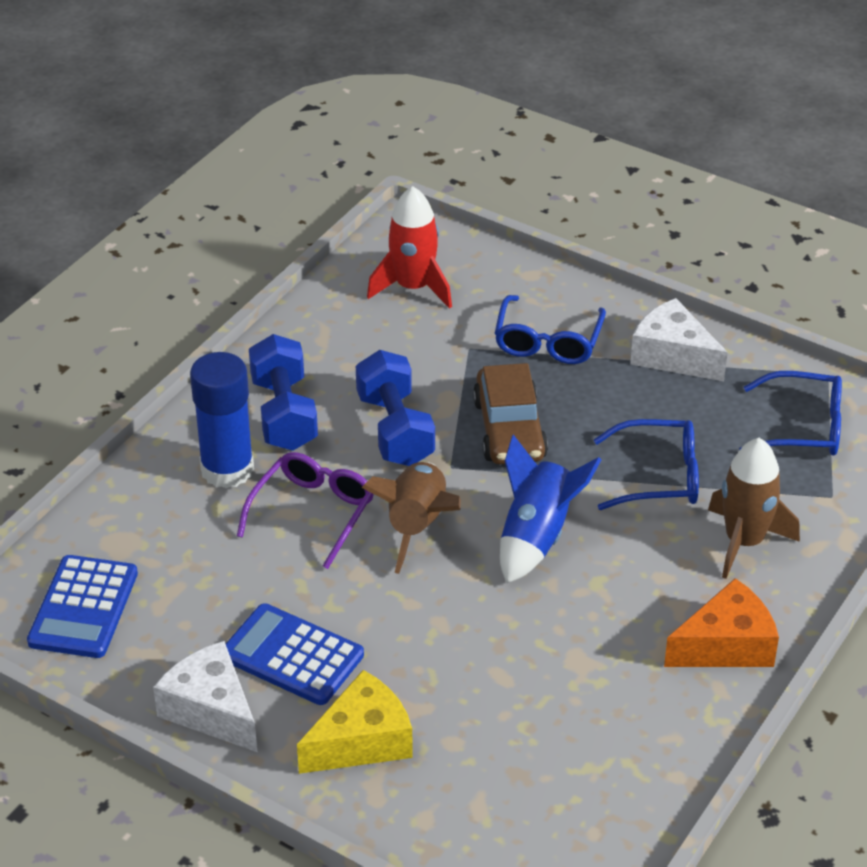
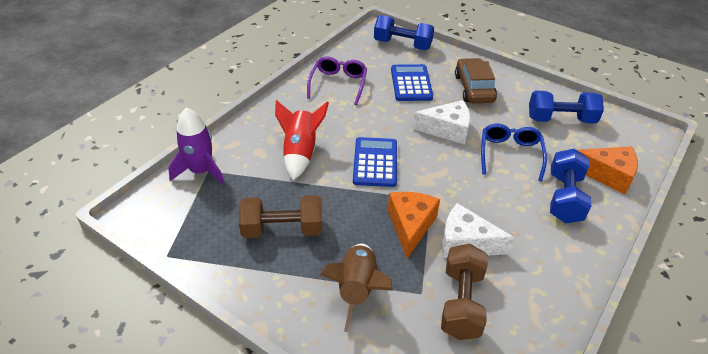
blue dumbbell: [249,334,318,451] [356,350,435,466] = 2 -> [374,15,434,50] [529,91,604,124] [550,149,591,223] = 3
blue glasses: [495,295,606,364] [594,419,699,510] [739,371,842,456] = 3 -> [481,124,547,181] = 1
blue glue stick: [190,352,254,488] = 1 -> none = 0
blue rocket: [500,435,602,583] = 1 -> none = 0
brown dumbbell: none = 0 -> [239,195,322,238] [441,244,488,340] = 2
brown rocket: [361,462,461,574] [708,438,800,579] = 2 -> [320,243,393,332] = 1
orange cheese: [664,578,779,667] = 1 -> [388,192,440,258] [577,146,638,194] = 2
purple rocket: none = 0 -> [168,107,225,185] = 1
yellow cheese: [297,670,413,774] = 1 -> none = 0

